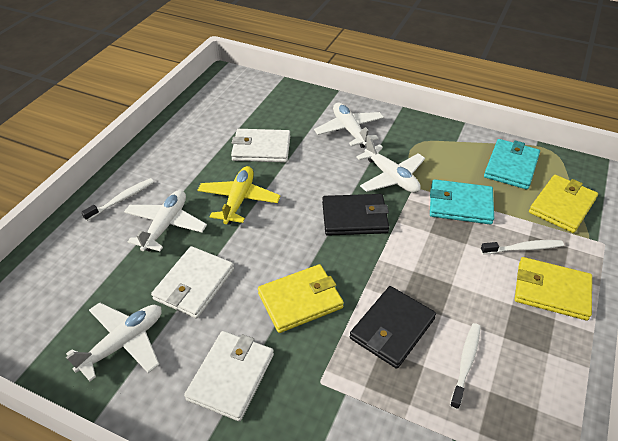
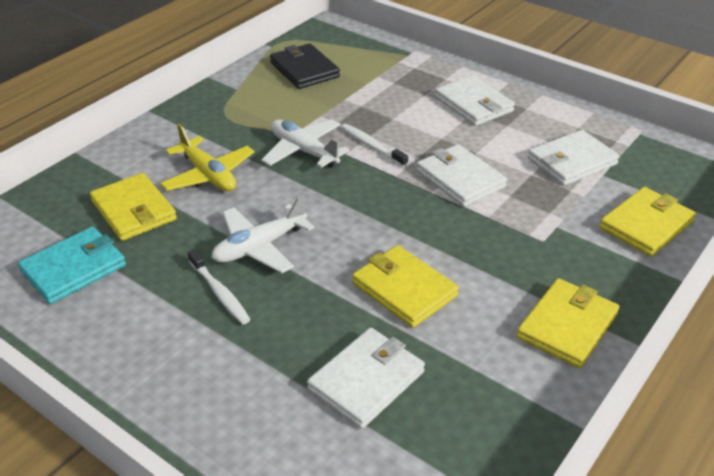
black wallet: [322,194,389,236] [350,286,436,369] = 2 -> [270,43,340,89] = 1
turquoise wallet: [430,179,494,225] [484,139,540,190] = 2 -> [18,227,126,304] = 1
white plane: [66,302,162,381] [124,190,207,252] [314,103,384,148] [356,136,425,193] = 4 -> [212,195,314,273] [261,119,350,168] = 2
white toothbrush: [81,178,154,221] [450,323,481,410] [481,240,564,254] = 3 -> [188,249,251,324] [341,124,408,167] = 2
white wallet: [151,246,234,319] [184,331,274,421] [231,129,290,163] = 3 -> [307,328,425,429] [416,144,507,207] [435,75,515,126] [528,130,620,186] = 4
yellow wallet: [258,264,344,333] [515,257,592,321] [529,175,598,233] = 3 -> [90,173,177,241] [352,245,459,328] [516,278,619,368] [599,187,696,257] = 4

